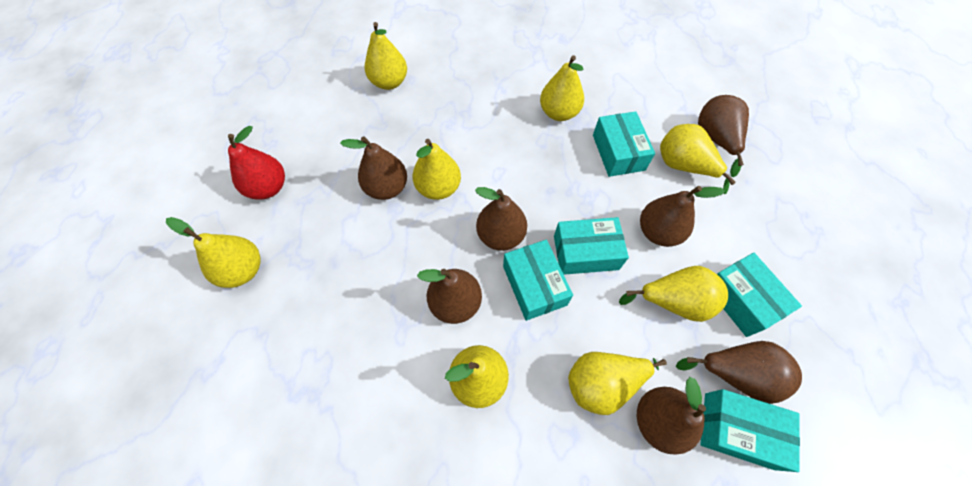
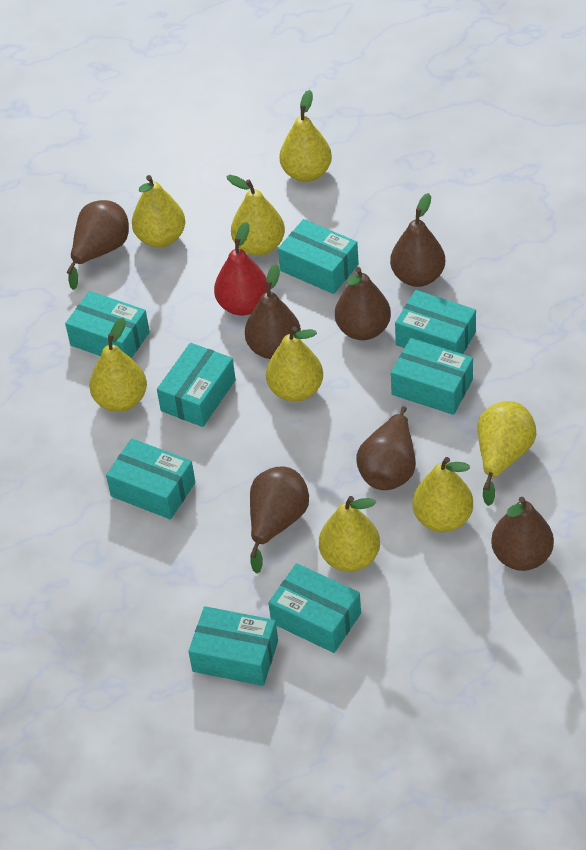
turquoise box: [503,240,573,321] [554,217,629,275] [593,111,655,177] [700,389,800,472] [717,253,802,337] = 5 -> [65,291,150,358] [106,438,195,520] [157,343,236,427] [188,606,278,686] [269,563,361,653] [278,219,359,294] [391,338,473,415] [395,290,476,354] = 8

